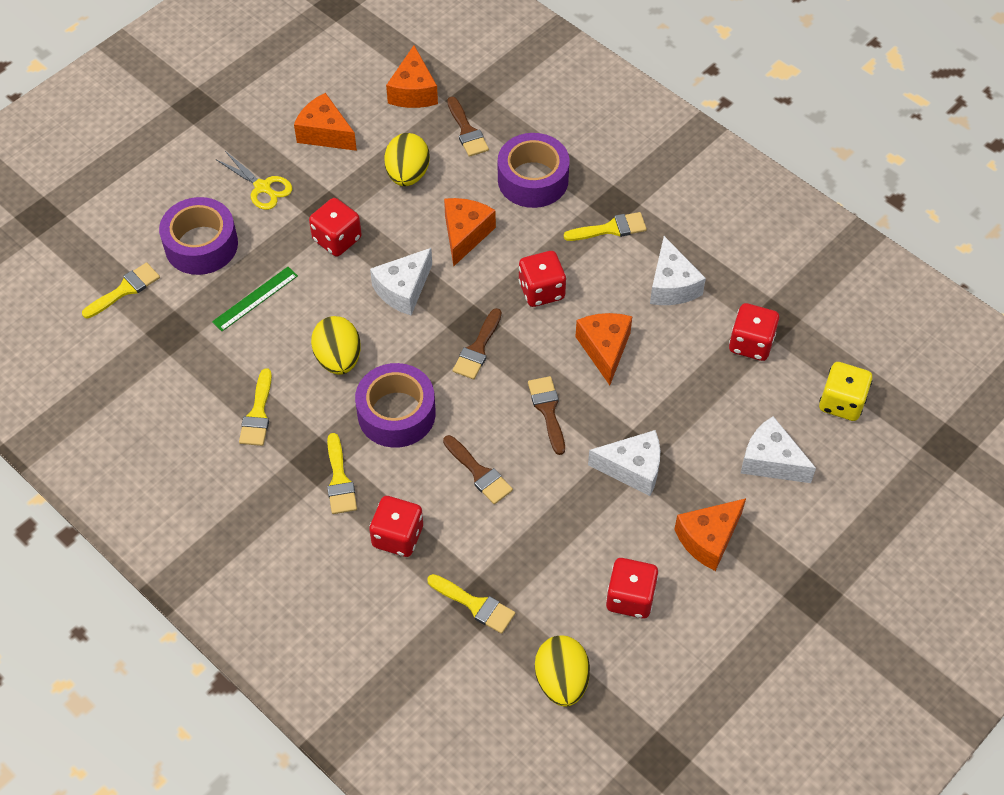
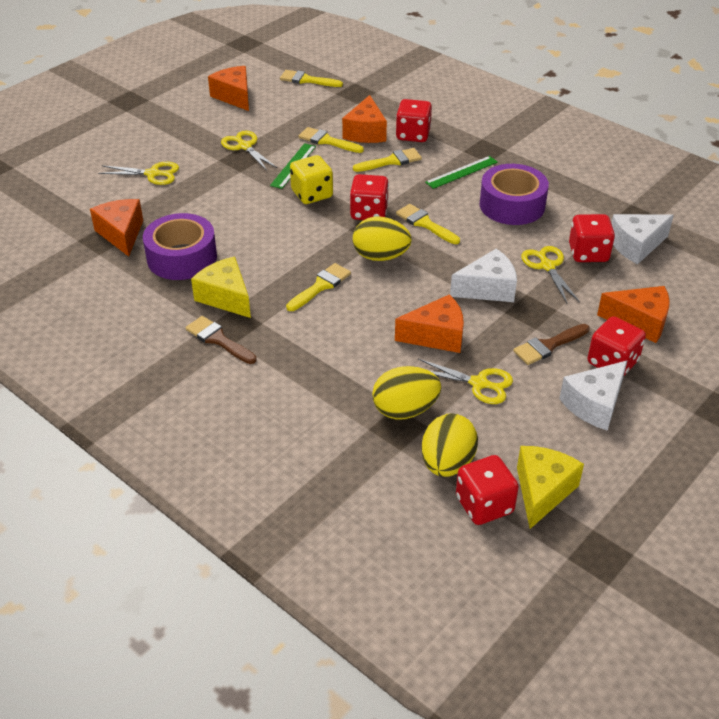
brown brush: [443,435,513,504] [447,97,489,157] [453,308,502,379] [528,376,565,455] = 4 -> [186,316,257,364] [513,324,590,365] = 2
green ruler: [212,267,298,331] = 1 -> [270,143,316,189] [425,156,498,189] = 2
purple tape: [159,197,238,275] [355,363,436,448] [498,133,570,208] = 3 -> [143,213,217,280] [479,164,549,225] = 2
white cheese: [370,248,432,315] [588,430,660,496] [650,236,706,305] [741,416,816,483] = 4 -> [450,249,517,302] [559,360,628,431] [611,214,674,264] = 3
yellow cheese: none = 0 -> [191,257,251,318] [517,446,584,529] = 2
yellow scissors: [217,151,292,210] = 1 -> [98,162,179,185] [221,130,277,171] [418,359,513,404] [521,246,580,303] = 4

